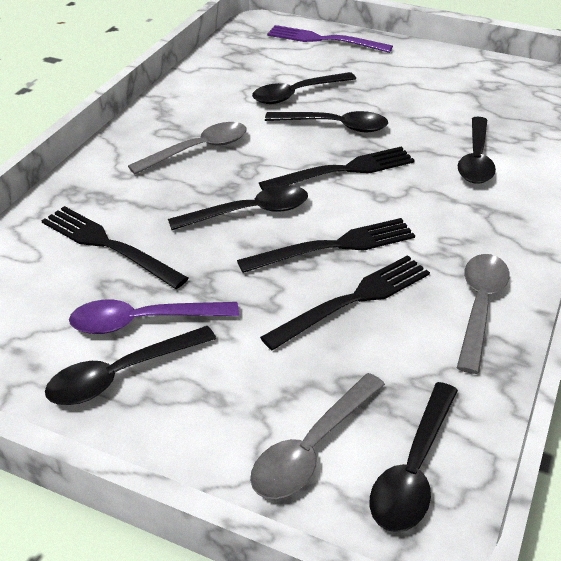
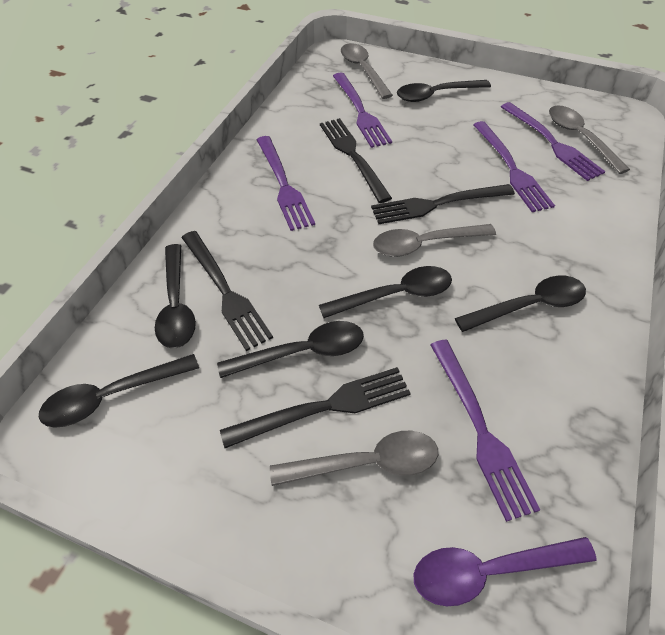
grey spoon: [128,122,247,174] [250,373,385,499] [457,254,510,374] = 3 -> [270,431,438,486] [341,43,393,99] [373,224,496,257] [549,105,630,174] = 4
purple fork: [267,25,393,53] = 1 -> [257,136,315,231] [333,73,392,148] [430,340,540,522] [473,121,555,212] [501,102,606,181] = 5

